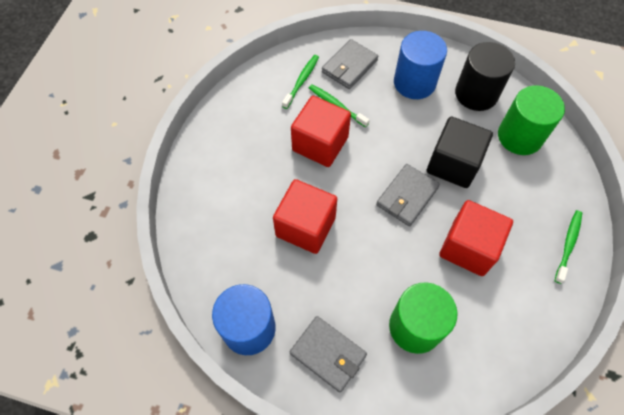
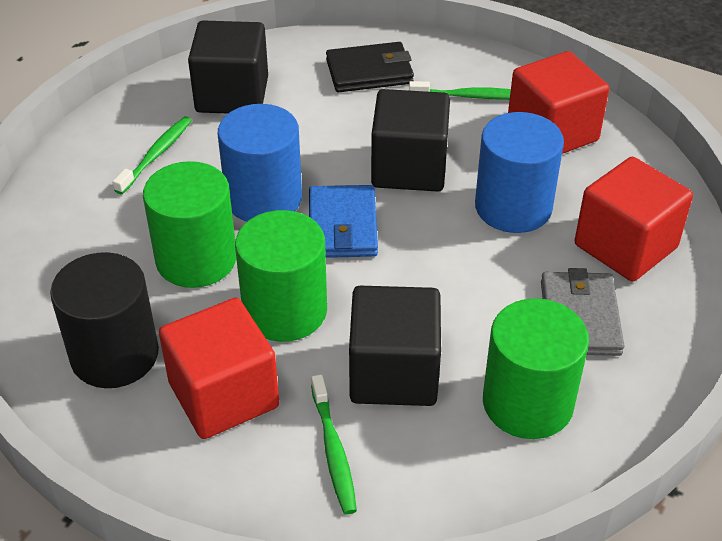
black cube: [427,116,493,188] = 1 -> [188,20,268,113] [349,286,441,406] [371,89,450,192] = 3
black wallet: none = 0 -> [326,42,414,92] = 1
blue wallet: none = 0 -> [309,185,378,258] = 1
green cylinder: [389,282,458,354] [498,85,565,155] = 2 -> [143,161,236,288] [235,210,327,342] [483,298,589,439] = 3
grey wallet: [290,316,367,392] [322,39,378,89] [376,164,440,226] = 3 -> [541,268,625,356] = 1

